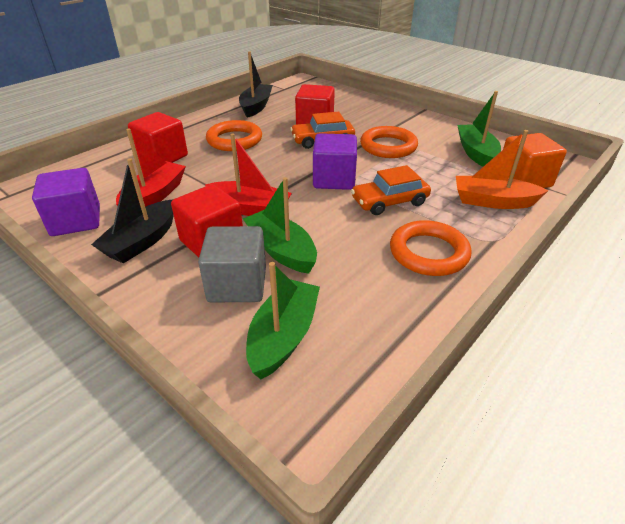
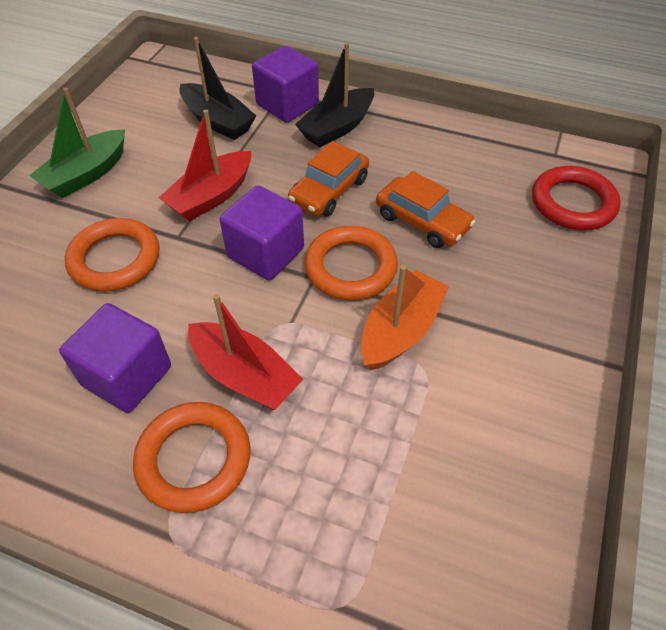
green boat: [243,177,317,274] [246,262,320,379] [457,91,501,167] = 3 -> [29,88,125,198] = 1
grey cube: [198,226,266,302] = 1 -> none = 0
orange cube: [503,133,567,188] = 1 -> none = 0
purple cube: [32,168,100,236] [313,133,357,190] = 2 -> [59,303,171,413] [220,185,304,280] [252,46,319,123] = 3
red cube: [128,112,188,163] [171,184,243,257] [295,84,335,125] = 3 -> none = 0
red ring: none = 0 -> [532,166,621,230] = 1

